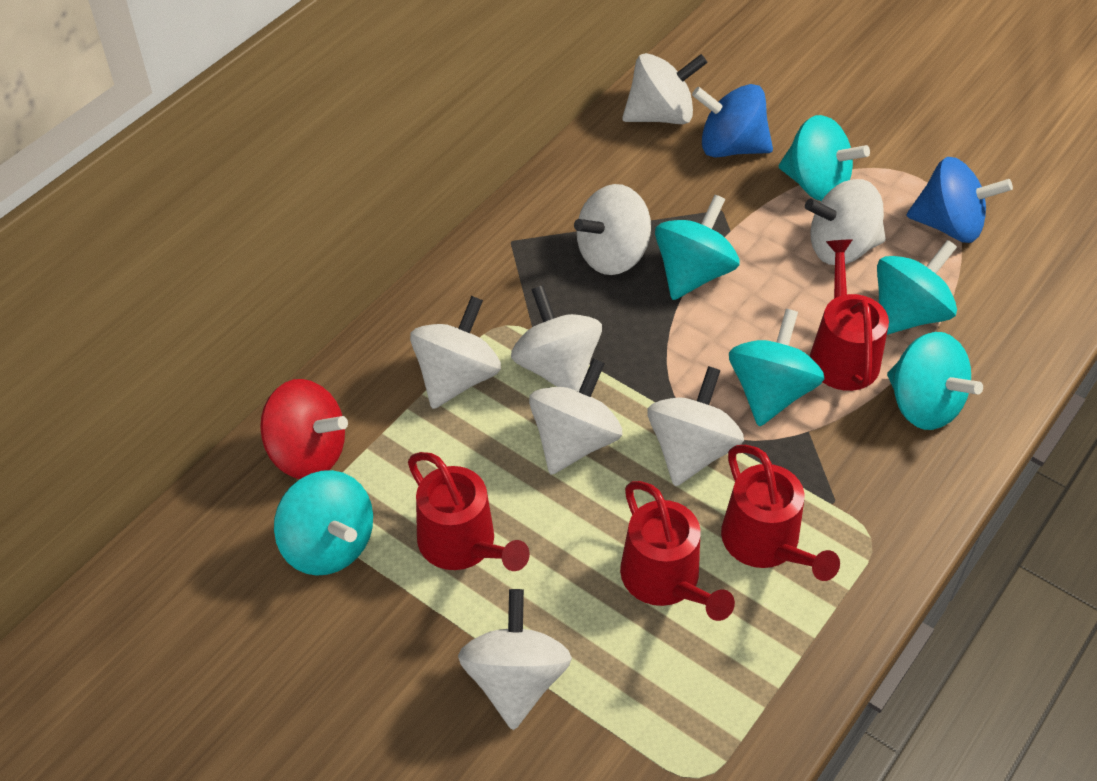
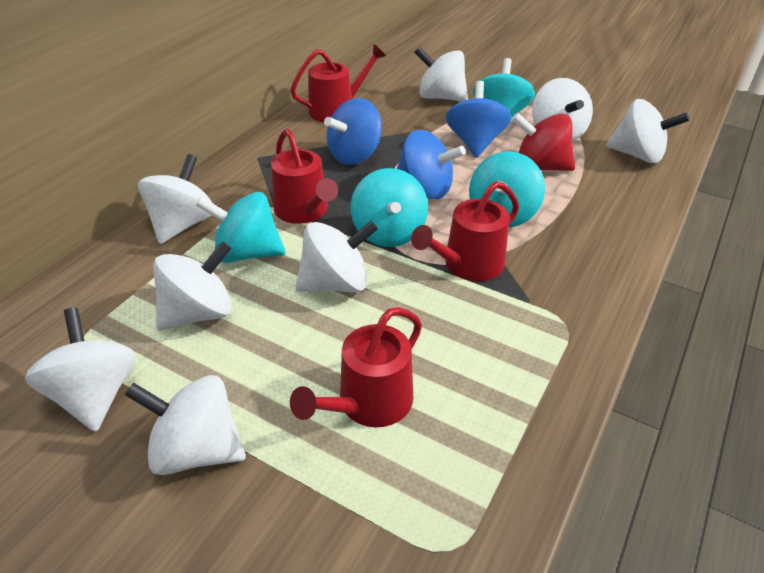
blue spinning top: [692,84,773,158] [906,157,1013,243] = 2 -> [324,98,382,165] [397,130,466,199] [446,81,511,158] = 3
turquoise spinning top: [274,470,373,576] [655,195,740,300] [729,309,825,426] [779,115,870,201] [877,240,957,335] [887,332,983,430] = 6 -> [196,192,286,263] [350,168,428,247] [469,151,545,228] [473,58,535,119] = 4

